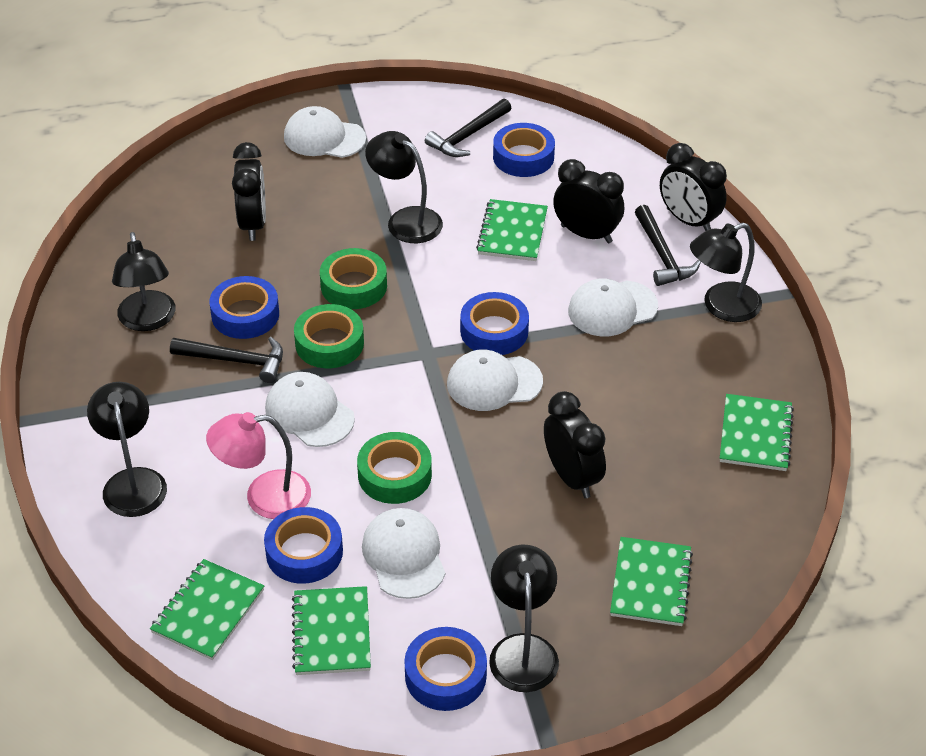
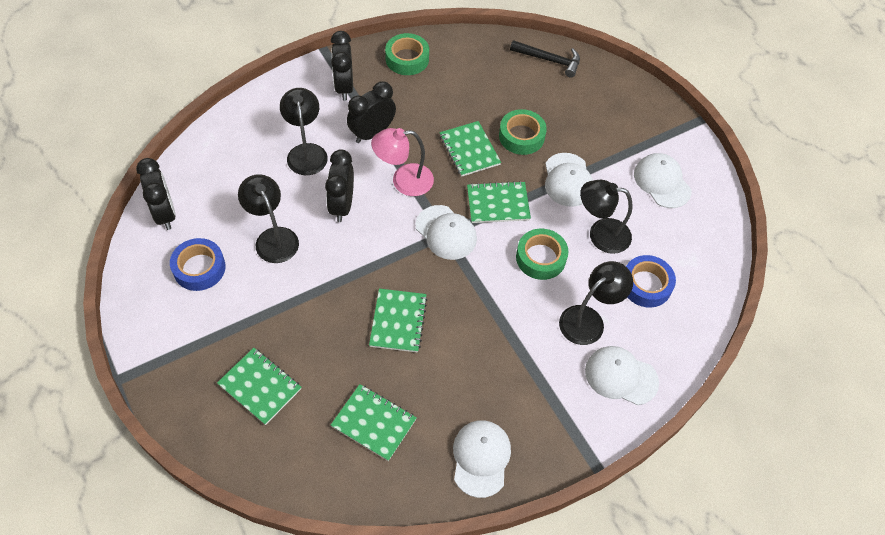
black hammer: [170,337,283,383] [425,99,511,157] [635,205,701,286] = 3 -> [510,40,580,78] = 1
black lamp: [87,382,167,517] [112,232,175,331] [365,131,443,243] [489,544,559,692] [690,222,762,322] = 5 -> [238,174,299,263] [280,88,328,175] [559,261,633,345] [580,180,633,254] = 4
blue tape: [209,276,279,339] [264,507,343,584] [404,627,487,711] [460,292,529,355] [493,123,555,177] = 5 -> [170,238,225,291] [626,255,676,308] = 2

